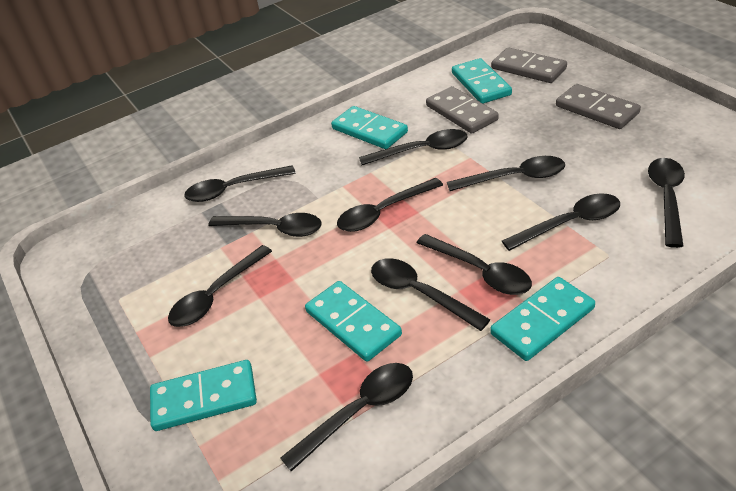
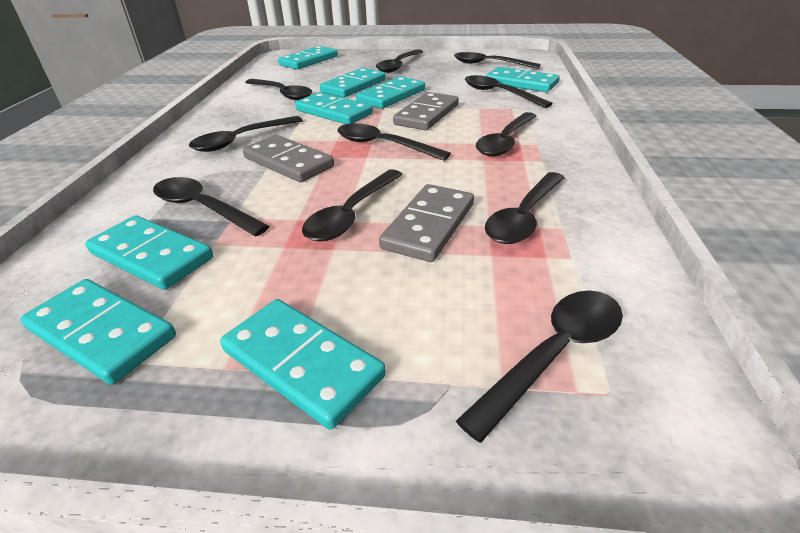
turquoise domino: [150,360,257,431] [305,281,402,362] [331,106,408,149] [452,58,512,104] [490,277,595,361] = 5 -> [20,279,176,385] [85,215,213,290] [220,299,386,430] [278,46,338,69] [295,92,373,124] [320,68,386,98] [356,76,425,109] [486,67,560,92] = 8

